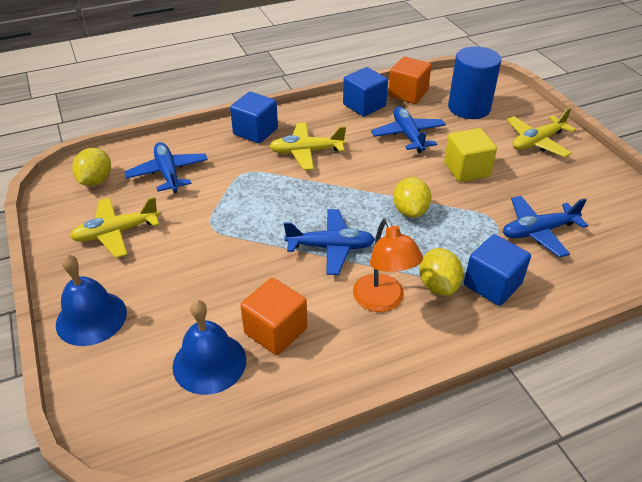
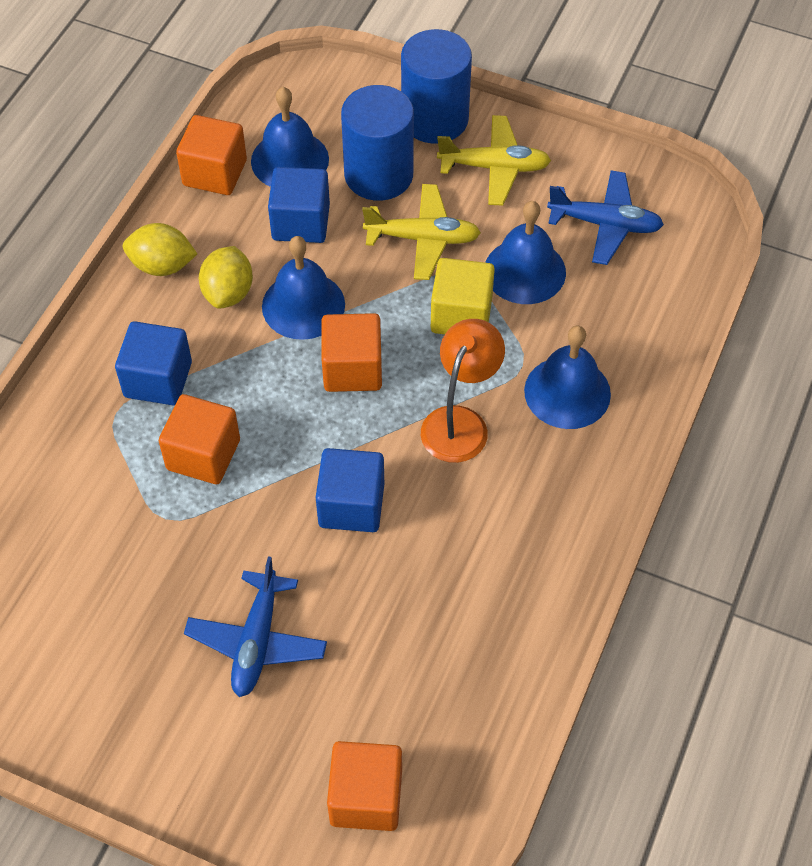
blue bell: [56,255,127,346] [172,300,246,395] = 2 -> [251,87,329,187] [262,236,345,340] [485,201,566,304] [524,326,611,429] = 4
blue cylinder: [448,46,501,119] = 1 -> [341,85,414,201] [401,29,472,144] = 2
blue plane: [124,142,208,193] [284,209,375,275] [371,107,446,153] [503,196,588,258] = 4 -> [184,557,327,697] [547,170,664,265] = 2
orange cube: [240,278,307,355] [388,57,431,104] = 2 -> [159,394,240,484] [176,115,247,195] [322,313,382,392] [327,741,402,831] = 4
yellow lemon: [72,148,111,186] [393,177,431,218] [419,248,463,296] = 3 -> [123,223,197,276] [199,246,253,309] = 2
yellow plane: [70,197,160,258] [269,123,346,170] [507,108,576,157] = 3 -> [362,184,481,280] [437,115,551,206] = 2

